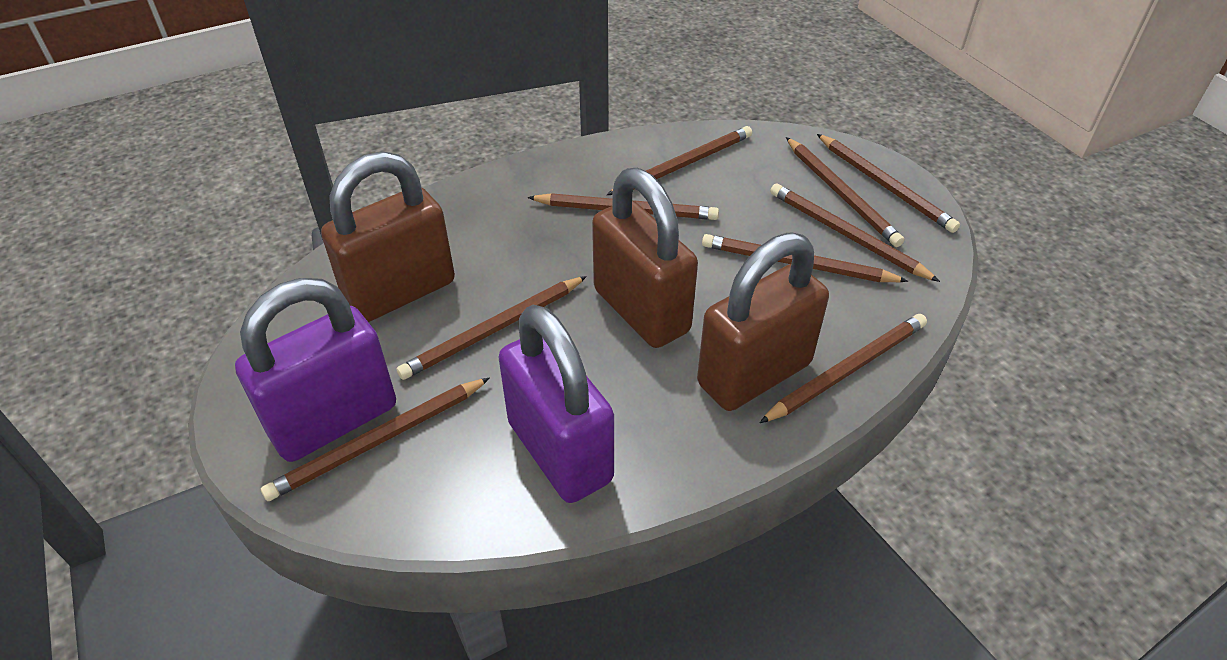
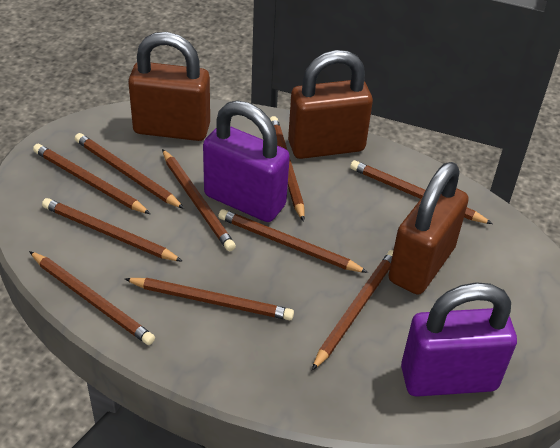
brown pencil: [261,378,490,501] [396,276,587,380] [527,193,719,220] [607,126,752,195] [702,234,908,282] [759,314,927,423] [770,183,940,282] [786,137,904,247] [817,134,960,233] = 9 -> [29,251,155,345] [33,144,150,214] [42,198,183,262] [75,133,184,209] [125,278,294,320] [162,149,236,251] [218,209,368,273] [270,116,305,222] [312,250,393,370] [350,160,493,224] = 10

